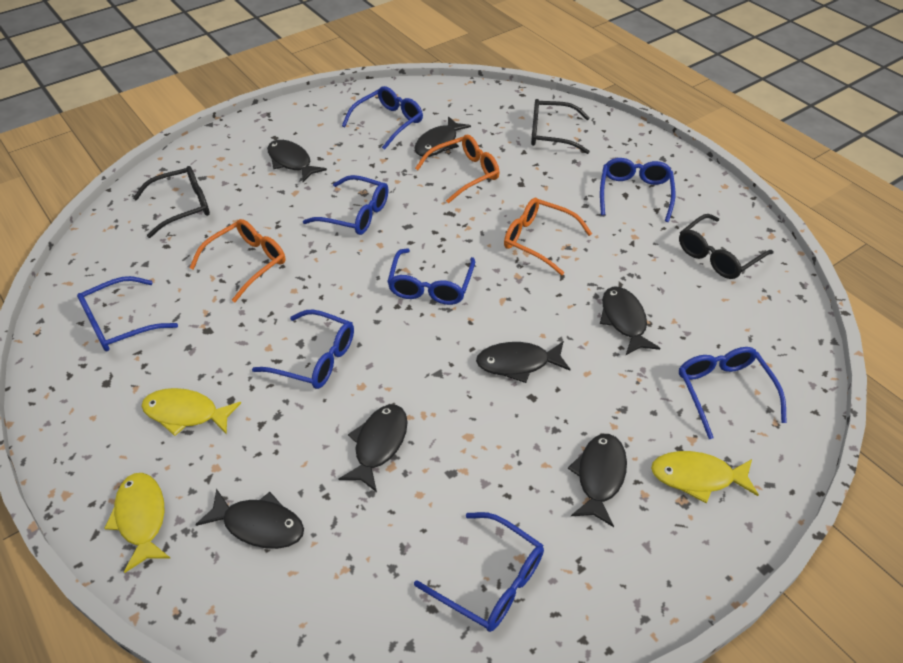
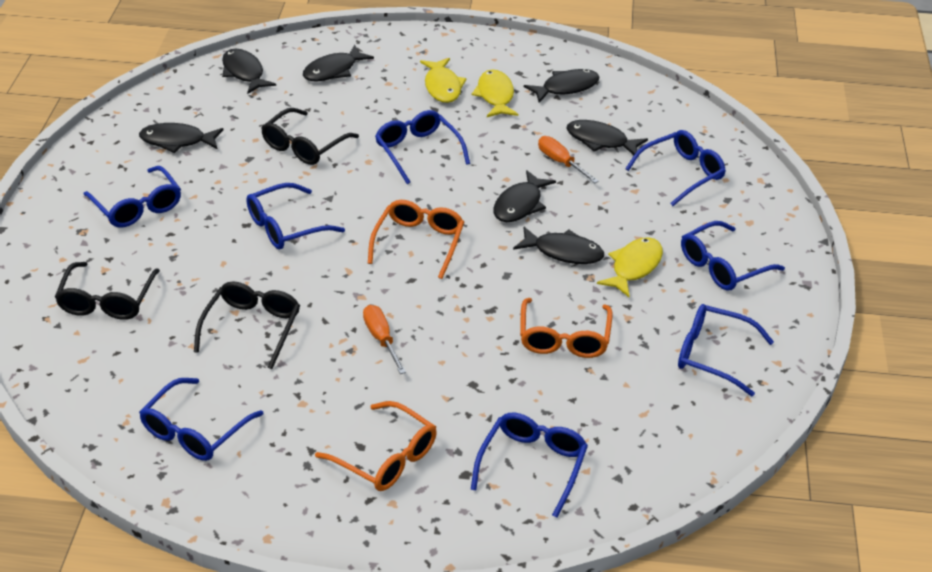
orange screwdriver: none = 0 -> [363,305,406,374] [538,136,599,183] = 2

